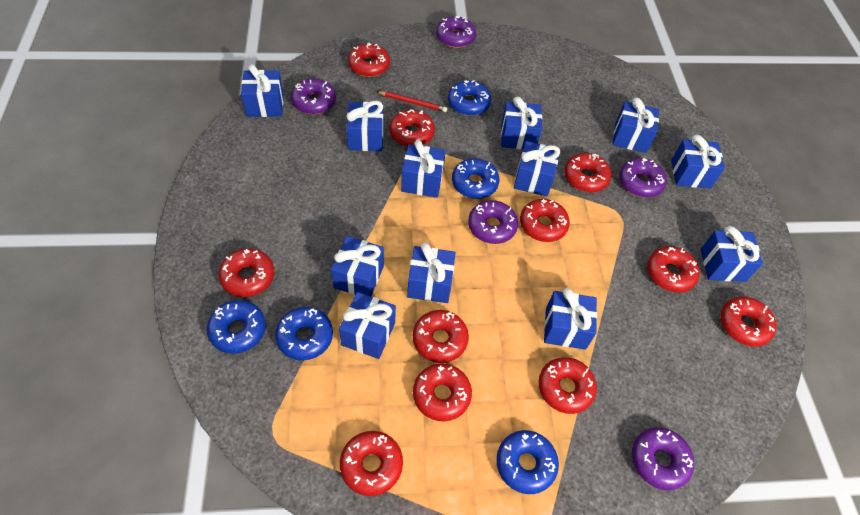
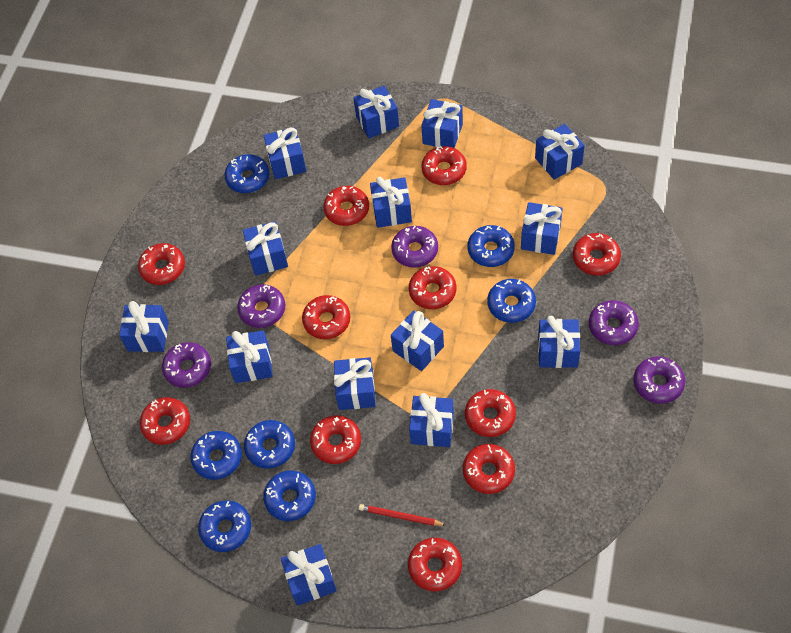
blue donut: [207,300,266,354] [275,307,333,360] [448,80,491,116] [452,158,499,199] [496,430,559,494] = 5 -> [191,431,242,480] [198,500,251,552] [225,154,269,193] [244,420,295,469] [263,471,316,521] [467,225,515,267] [487,279,536,323] = 7
blue gift: [241,64,284,117] [331,236,384,297] [339,292,396,359] [346,101,383,151] [401,140,446,198] [407,242,456,303] [501,97,542,149] [514,141,560,197] [544,288,597,350] [612,97,659,153] [671,135,725,188] [701,226,763,282] = 12 -> [119,301,169,352] [226,330,273,383] [243,221,288,276] [263,127,306,179] [281,544,337,606] [334,357,375,410] [354,86,399,139] [370,177,412,228] [391,310,444,371] [409,393,454,447] [421,99,463,148] [521,202,563,255] [535,124,585,180] [538,316,580,368] = 14

